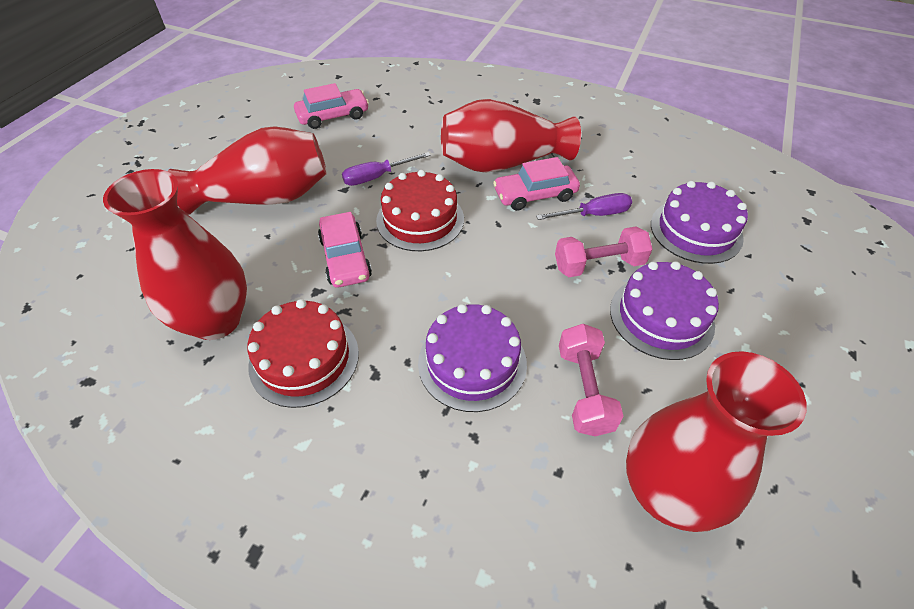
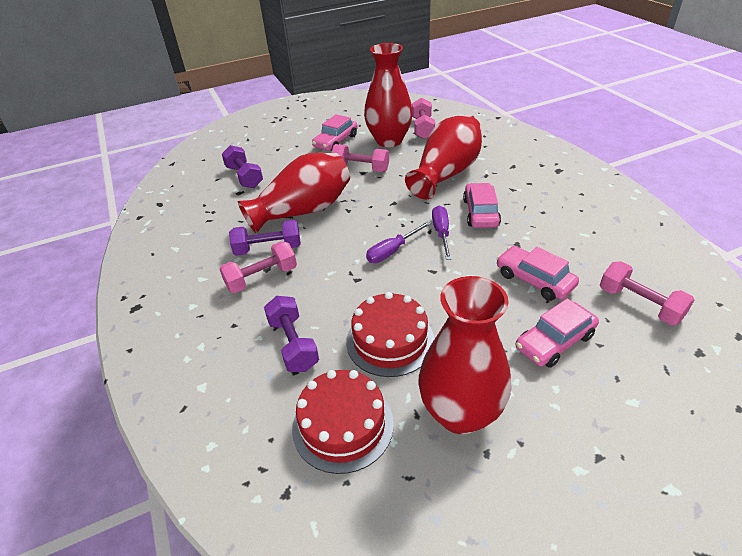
pink car: [294,83,369,129] [318,212,372,288] [493,157,580,211] = 3 -> [312,114,358,151] [463,183,501,228] [496,246,579,301] [516,299,599,368] = 4
pink dumbbell: [555,227,652,277] [559,324,623,436] = 2 -> [219,241,297,293] [331,144,389,172] [412,98,435,139] [600,261,694,326] = 4
purple cake: [418,304,527,412] [610,261,719,360] [651,181,748,264] = 3 -> none = 0
purple dumbbell: none = 0 -> [222,145,263,188] [229,220,301,256] [264,296,319,372] = 3

